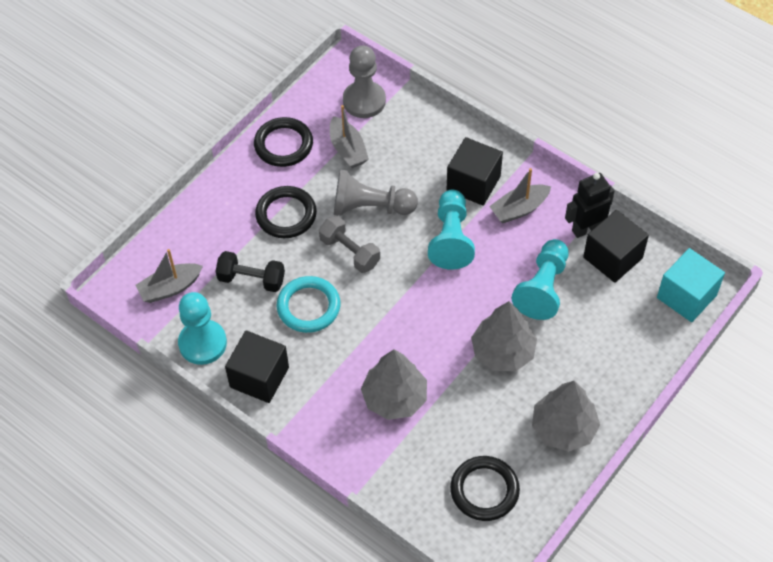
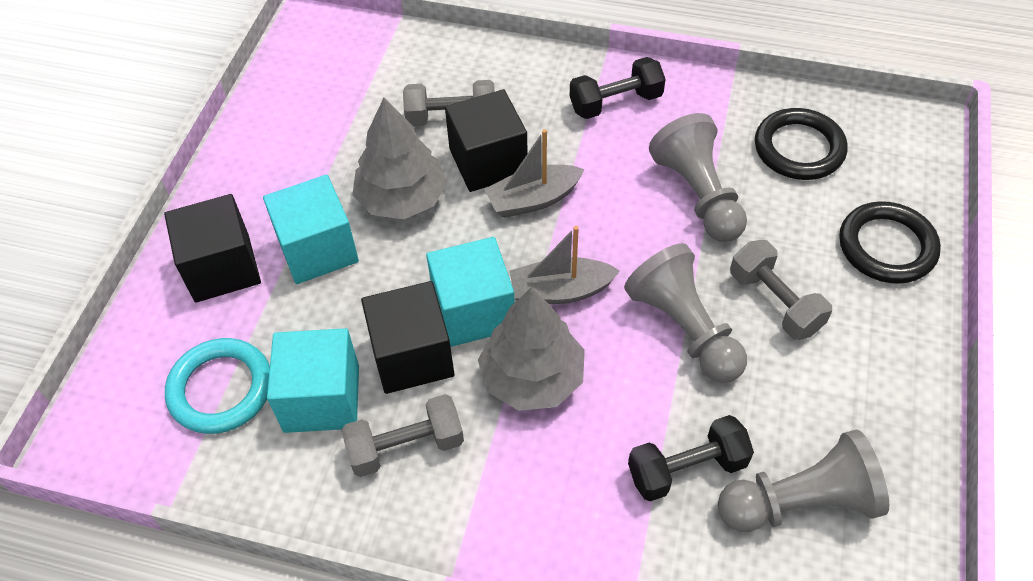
black dumbbell: [215,251,285,292] = 1 -> [570,57,666,119] [628,415,754,501] = 2
black ring: [254,117,313,167] [255,186,317,238] [450,456,520,521] = 3 -> [755,108,847,180] [839,201,941,284] = 2
black robot: [565,173,615,238] = 1 -> none = 0
grey boat: [135,249,203,303] [330,105,369,168] [489,168,551,223] = 3 -> [484,129,585,218] [510,226,620,304] = 2
grey dumbbell: [319,216,380,273] = 1 -> [342,394,464,477] [403,80,495,127] [730,240,832,340] = 3
grey pawn: [334,169,418,216] [343,45,386,118] = 2 -> [624,243,747,383] [649,113,747,242] [718,430,889,532] = 3
grey tree: [361,349,427,420] [471,301,537,371] [532,381,600,452] = 3 -> [352,98,447,219] [478,288,585,411] = 2
turquoise cube: [657,248,725,322] = 1 -> [263,175,359,284] [267,328,359,433] [426,237,515,347] = 3
turquoise pawn: [178,292,227,365] [428,190,475,270] [512,239,569,320] = 3 -> none = 0

